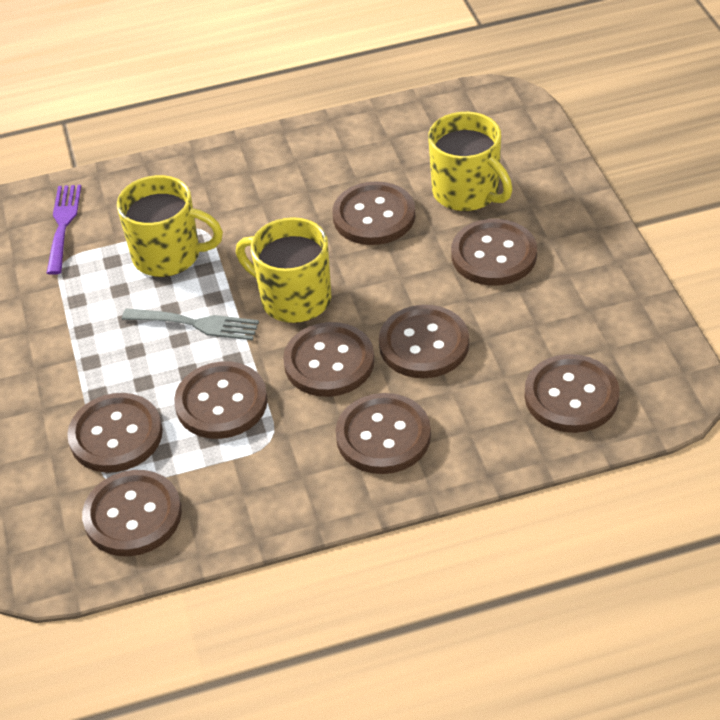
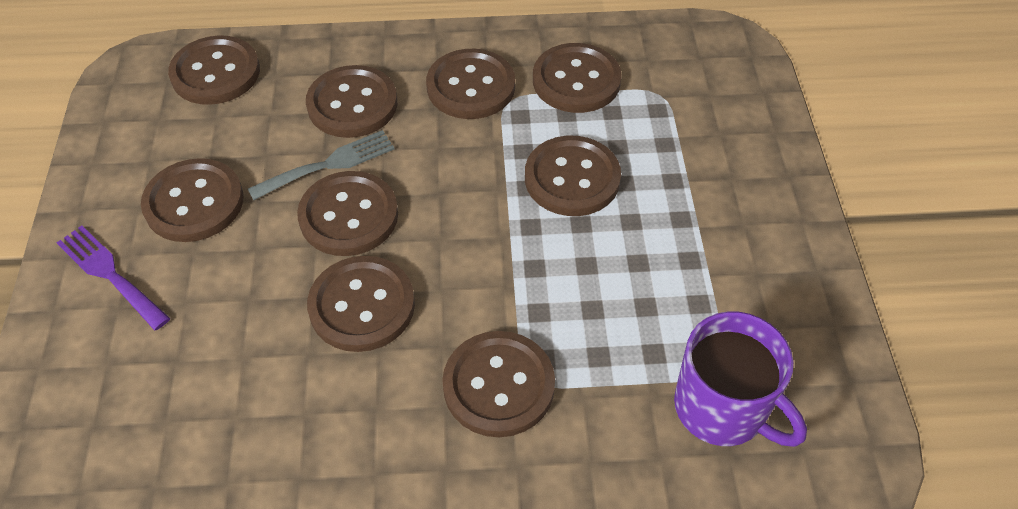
purple mug: none = 0 -> [674,311,807,447] = 1
yellow mug: [117,175,223,277] [236,217,331,323] [428,112,512,211] = 3 -> none = 0

